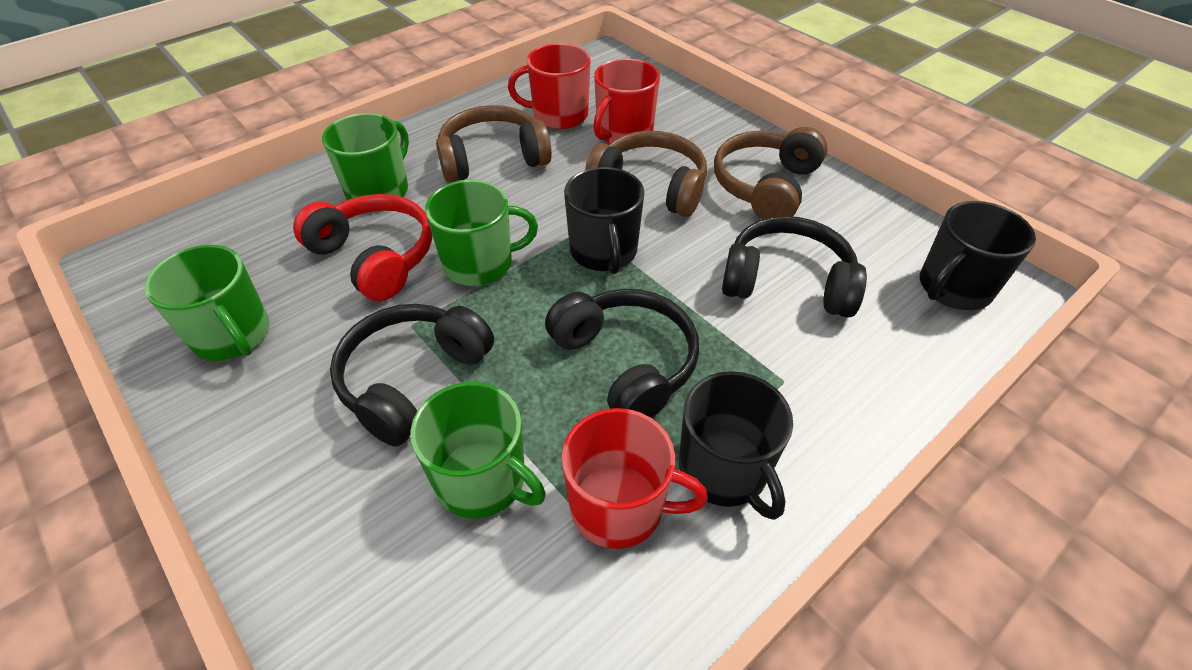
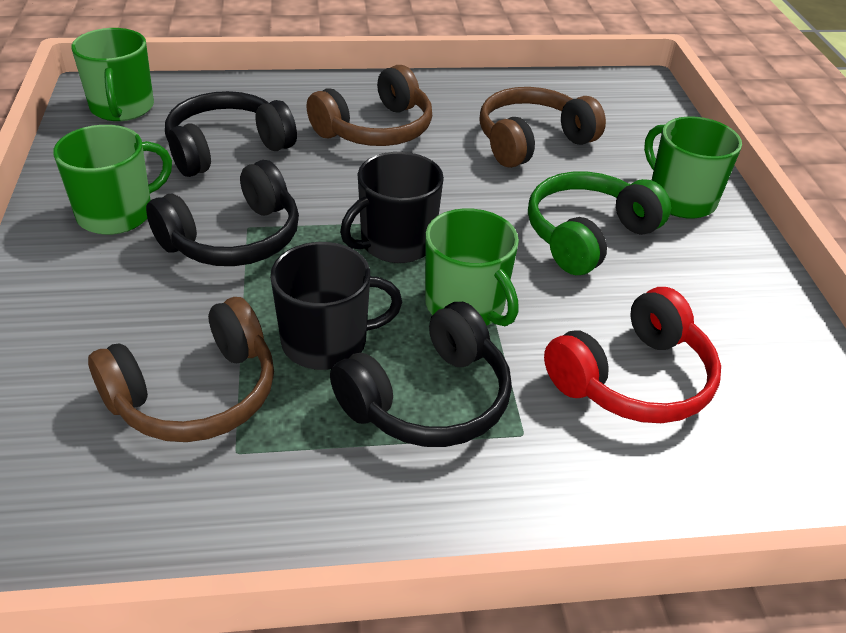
black mug: [564,167,645,274] [679,371,793,520] [920,201,1036,310] = 3 -> [270,242,402,370] [340,152,444,263] = 2
green headphones: none = 0 -> [528,172,671,275] = 1
red mug: [508,43,591,129] [562,408,708,549] [593,59,660,143] = 3 -> none = 0

